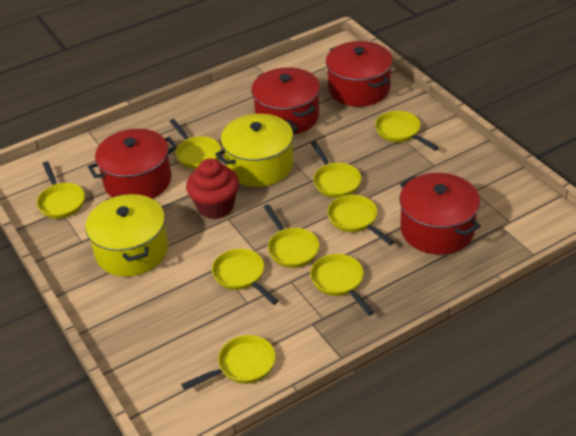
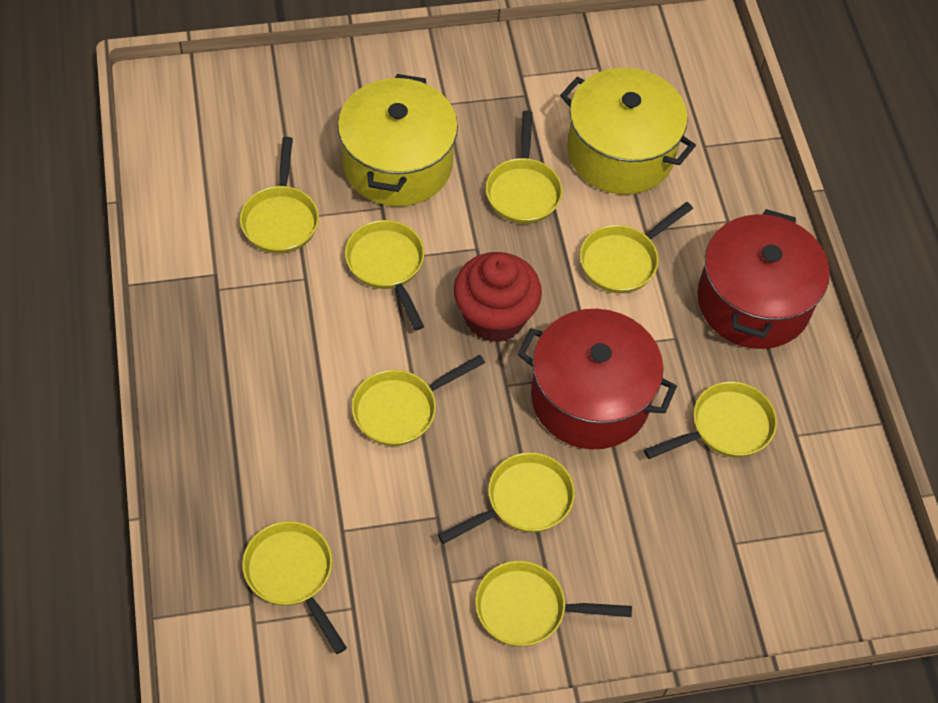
red pot: [88,129,177,199] [251,67,320,135] [326,41,393,107] [399,173,481,254] = 4 -> [518,309,677,449] [697,209,830,349] = 2

